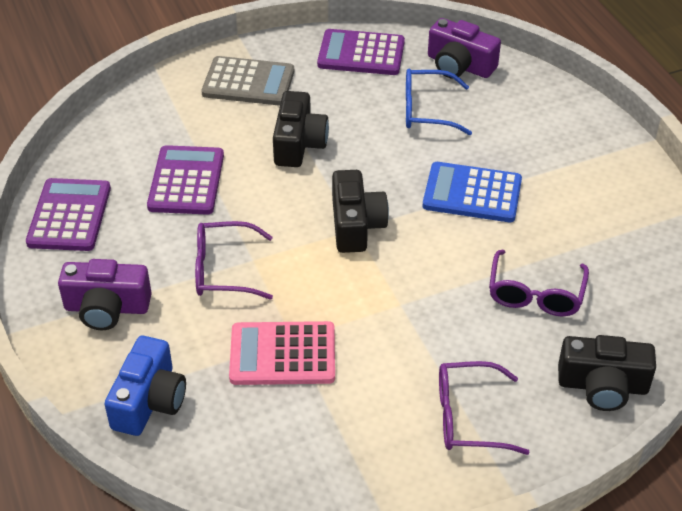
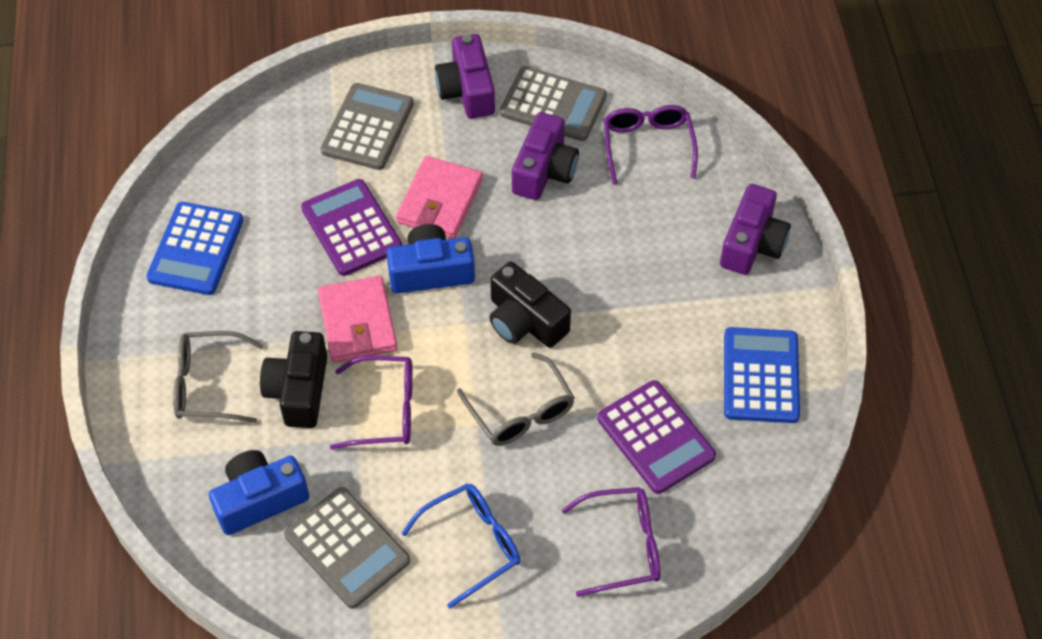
black camera: [273,91,329,167] [332,170,389,253] [558,335,656,411] = 3 -> [260,331,327,428] [489,262,571,348] = 2
blue calculator: [423,162,522,222] = 1 -> [146,202,243,295] [724,327,800,423] = 2
blue camera: [104,336,186,436] = 1 -> [209,450,309,535] [386,224,475,294] = 2
grey calculator: [201,56,294,105] = 1 -> [284,487,410,609] [321,83,414,170] [500,66,607,141] = 3
grey glasses: none = 0 -> [173,331,263,423] [457,352,575,446] = 2
pink calculator: [229,321,335,385] = 1 -> none = 0
pink wallet: none = 0 -> [318,276,397,363] [396,156,483,239] = 2
purple calculator: [26,178,111,251] [147,145,224,215] [317,29,405,75] = 3 -> [301,179,402,276] [597,380,716,494] = 2
purple camera: [58,259,152,330] [428,18,501,78] = 2 -> [435,34,495,119] [512,112,579,200] [720,184,791,275] = 3

